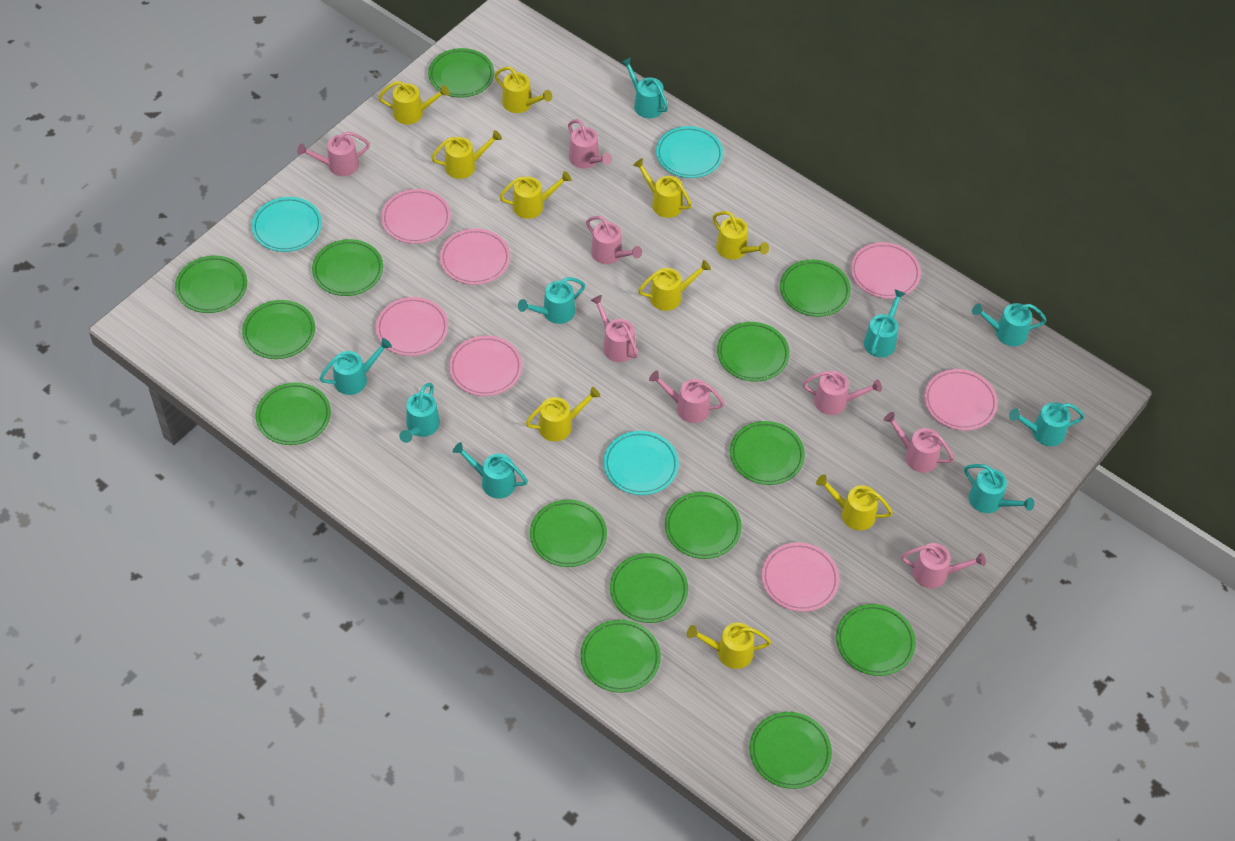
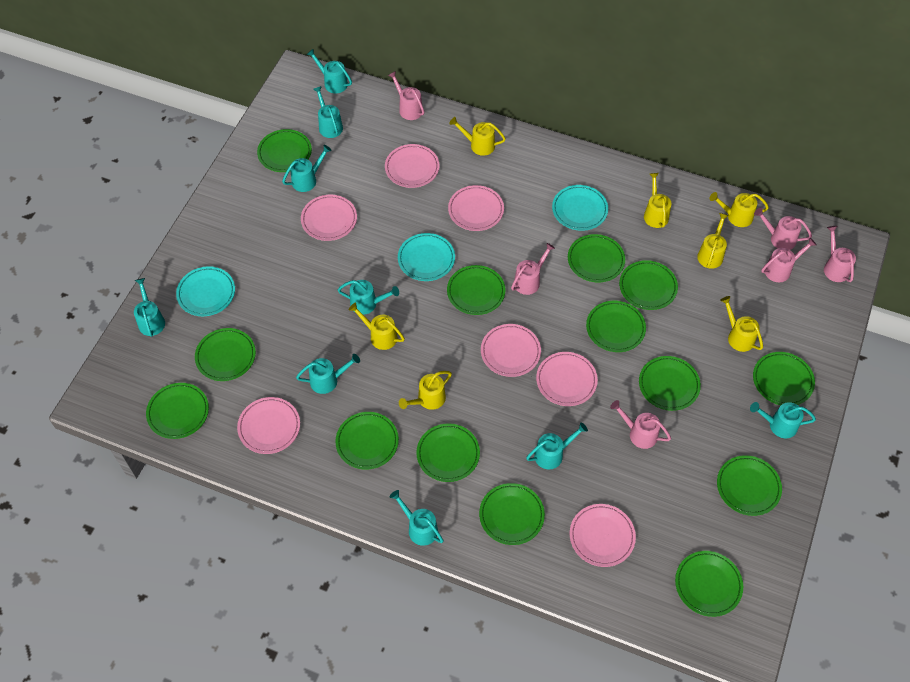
pink watering can: [297,131,370,176] [568,119,612,168] [586,216,642,264] [590,295,638,362] [649,371,725,423] [803,371,882,415] [884,412,954,472] [901,543,986,588] = 8 -> [388,71,424,120] [511,243,555,295] [610,400,671,449] [754,208,812,250] [761,238,817,282] [824,226,856,282] = 6
yellow watering can: [378,81,449,124] [431,130,502,179] [494,67,552,113] [499,171,571,219] [526,387,600,441] [633,158,692,218] [638,260,711,311] [687,623,771,669] [713,211,769,260] [816,474,893,530] = 10 -> [349,302,405,350] [399,371,452,410] [449,117,506,156] [644,173,671,228] [697,213,729,269] [709,192,769,227] [720,296,763,352] = 7

